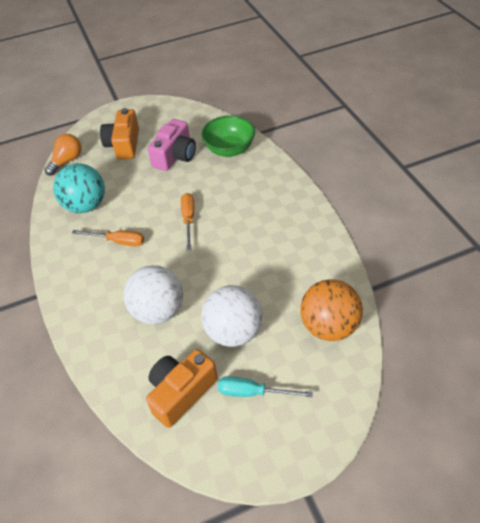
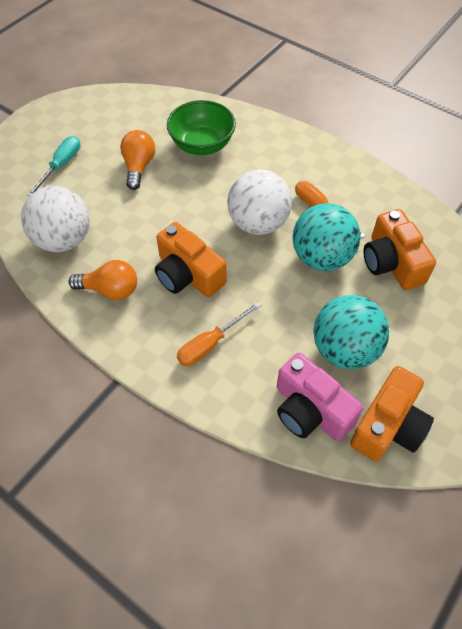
orange ball: [300,279,363,341] = 1 -> none = 0
orange camera: [100,108,139,160] [146,349,218,428] = 2 -> [155,222,226,297] [350,366,434,461] [363,209,436,290] = 3
orange light bulb: [44,134,82,175] = 1 -> [68,260,137,300] [120,130,155,190] = 2
turquoise ball: [53,163,105,213] = 1 -> [293,203,361,271] [313,295,389,369] = 2

